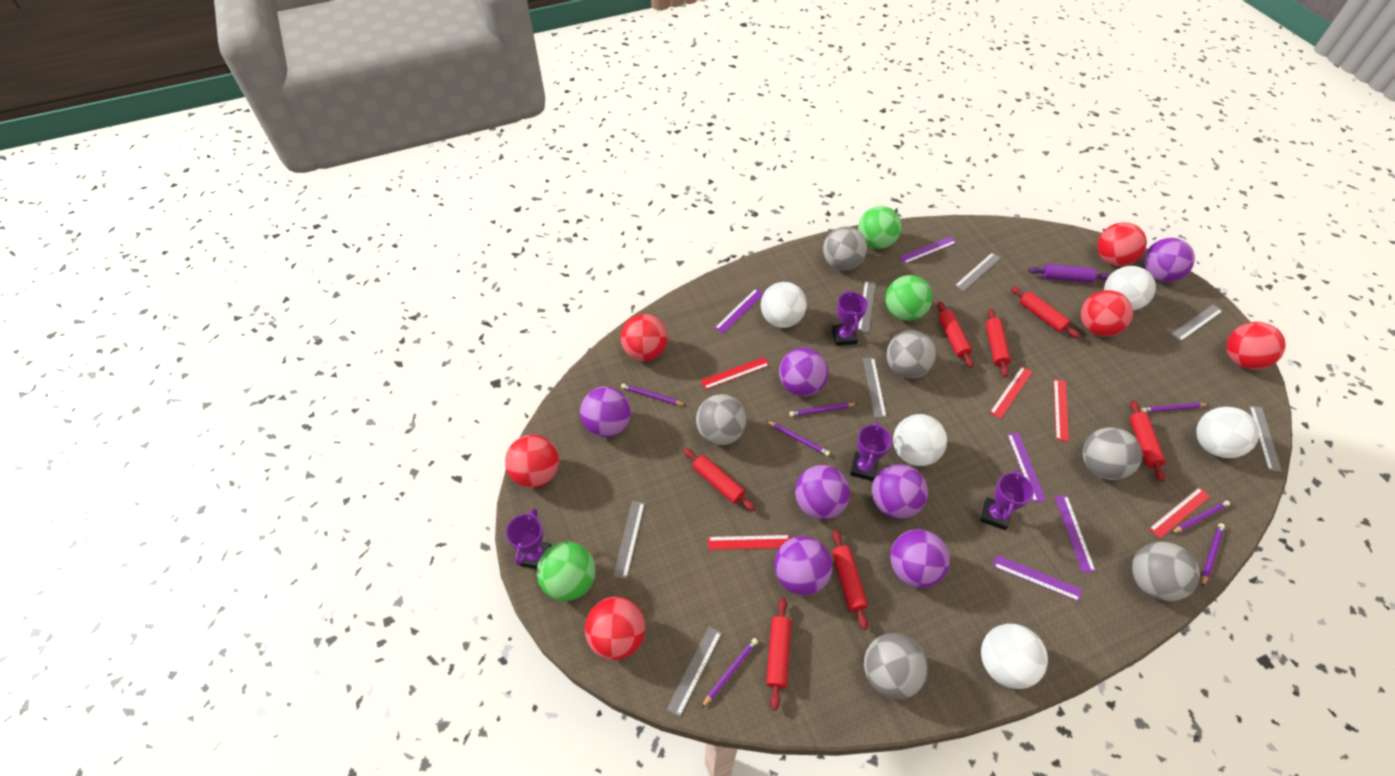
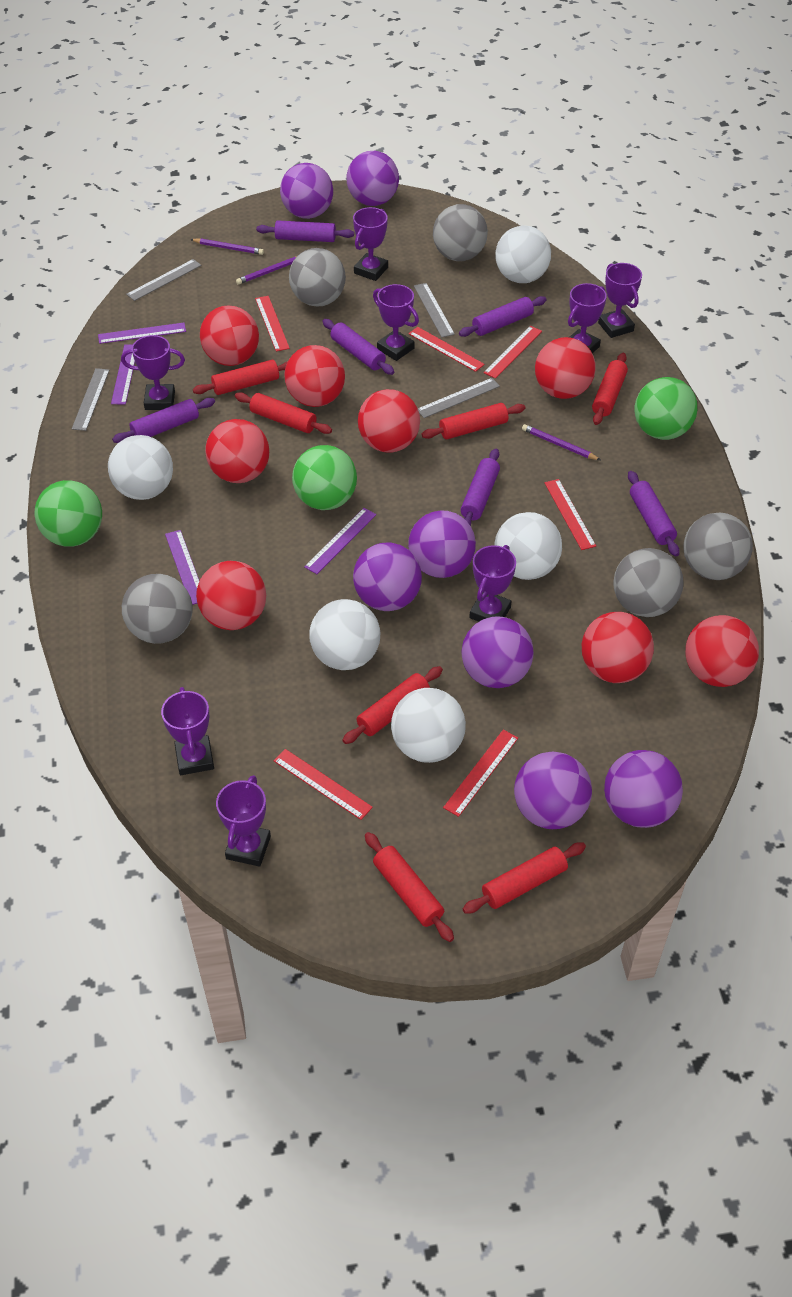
grey ball: [696,394,747,445] [823,226,867,270] [864,633,928,699] [886,330,936,378] [1082,427,1142,480] [1132,542,1200,601] = 6 -> [122,574,193,644] [289,248,346,307] [433,204,488,261] [613,548,684,617] [683,512,753,580] = 5
grey ruler: [613,501,645,579] [667,626,722,717] [857,281,876,333] [863,358,887,418] [955,253,1000,291] [1172,304,1223,341] [1249,406,1282,472] = 7 -> [72,368,110,431] [126,259,201,301] [414,283,455,337] [418,378,500,418] = 4
purple pencil: [621,383,685,406] [702,638,758,708] [766,421,830,456] [789,403,857,417] [1141,402,1209,413] [1171,501,1230,534] [1202,523,1225,587] = 7 -> [190,238,264,255] [236,256,297,285] [522,424,600,460] = 3
purple rolling pin: [1028,264,1110,283] = 1 -> [112,398,215,443] [256,220,354,242] [322,319,394,375] [459,296,547,337] [461,449,500,526] [628,471,680,556] = 6
purple ruler: [715,289,764,334] [899,237,956,264] [993,555,1082,602] [1007,433,1046,502] [1054,495,1096,573] = 5 -> [98,323,186,344] [111,344,135,405] [165,530,199,605] [304,508,376,574] = 4
purple trophy: [506,508,551,569] [832,290,868,346] [850,421,892,481] [981,469,1034,530] = 4 -> [121,335,185,410] [161,687,214,775] [216,775,271,867] [353,207,388,281] [373,284,419,361] [469,545,516,622] [568,283,607,353] [598,263,642,338] = 8
red ball: [505,435,559,488] [585,597,646,660] [620,314,668,361] [1081,290,1133,337] [1097,222,1147,266] [1226,322,1286,370] = 6 -> [196,561,266,630] [200,305,259,366] [205,419,269,483] [284,345,345,407] [358,389,420,453] [535,337,596,399] [582,612,654,683] [685,615,759,687] = 8
red ruler: [700,357,769,389] [708,535,790,550] [990,366,1032,419] [1054,379,1069,442] [1149,487,1210,539] = 5 -> [255,296,290,351] [274,749,373,820] [409,327,485,372] [443,730,518,817] [484,326,542,379] [545,479,596,550] = 6

